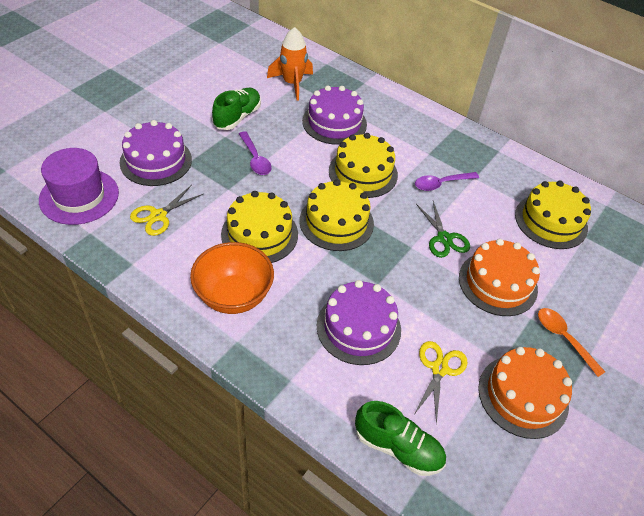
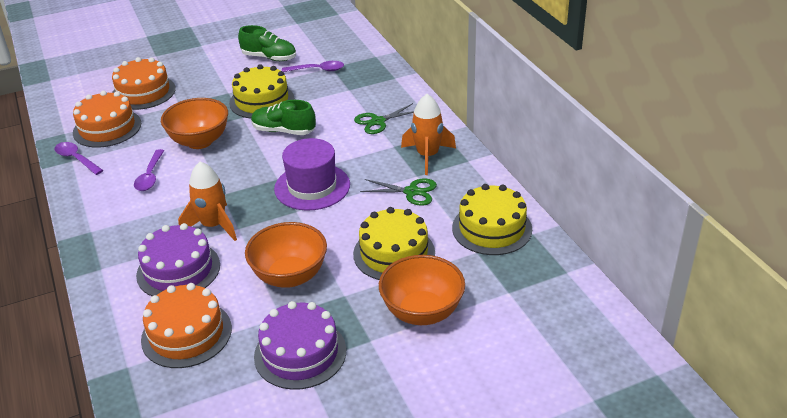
green scissors: [416,201,470,258] = 1 -> [354,103,414,134] [360,178,437,206] = 2
orange bowl: [190,242,274,314] = 1 -> [161,98,228,149] [245,222,327,288] [379,255,465,325] = 3
orange cake: [459,239,540,316] [478,347,572,439] = 2 -> [73,91,141,148] [112,57,176,110] [141,283,232,368] = 3
orange rocket: [267,27,313,101] = 1 -> [178,162,237,241] [401,94,456,175] = 2
orange spoon: [538,308,605,377] = 1 -> none = 0
purple cake: [119,120,192,186] [302,85,367,145] [317,280,401,365] = 3 -> [136,223,220,296] [254,301,346,390] = 2
purple spoon: [239,131,272,175] [415,172,479,191] = 2 -> [54,142,103,175] [134,149,164,191] [282,61,344,72] = 3
yellow cake: [221,191,298,263] [300,179,374,251] [329,133,398,198] [515,181,591,249] = 4 -> [229,64,294,119] [353,207,435,280] [452,184,532,255] = 3
yellow scissors: [130,185,203,236] [414,341,467,424] = 2 -> none = 0

